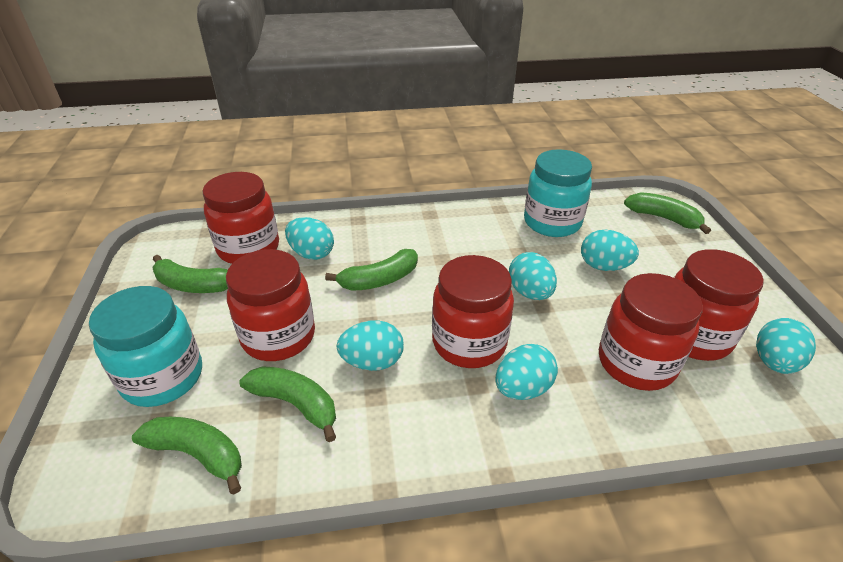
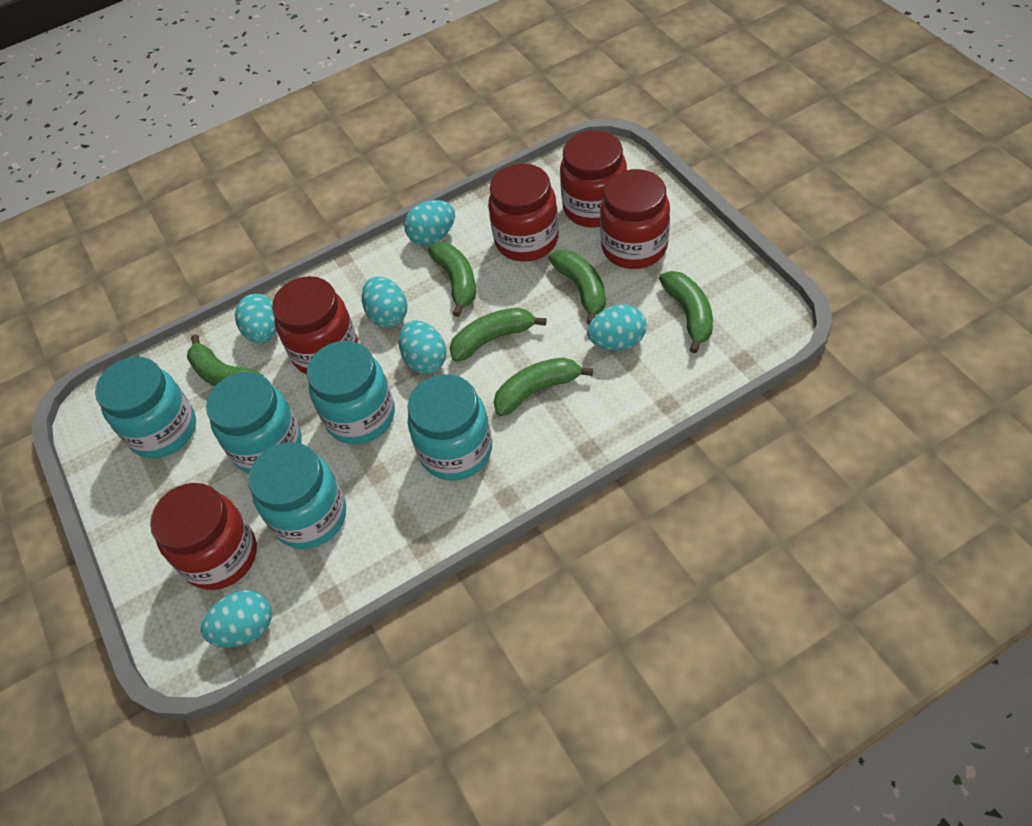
green banana: [132,417,242,494] [152,255,228,293] [240,366,336,442] [325,249,418,291] [624,192,711,234] = 5 -> [187,334,263,386] [428,242,476,317] [450,308,546,362] [494,357,593,416] [548,250,606,325] [659,271,713,353] = 6
turquoise jar: [89,286,202,407] [524,149,592,237] = 2 -> [95,357,196,458] [206,372,302,474] [248,442,346,549] [307,341,395,444] [407,374,492,481] = 5

